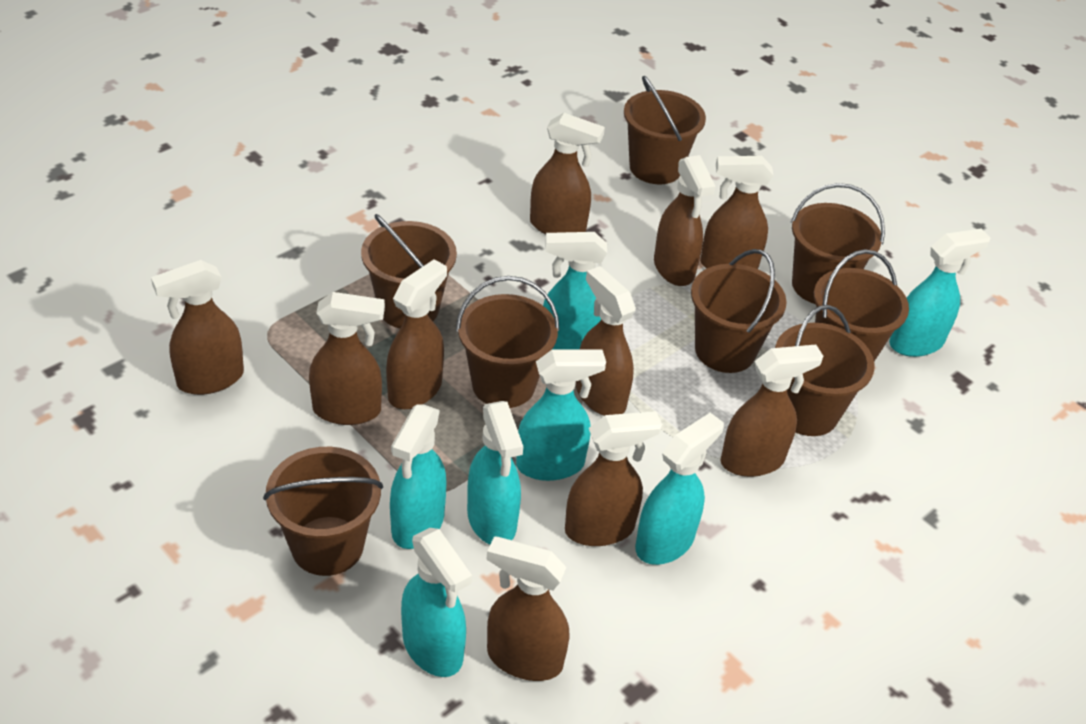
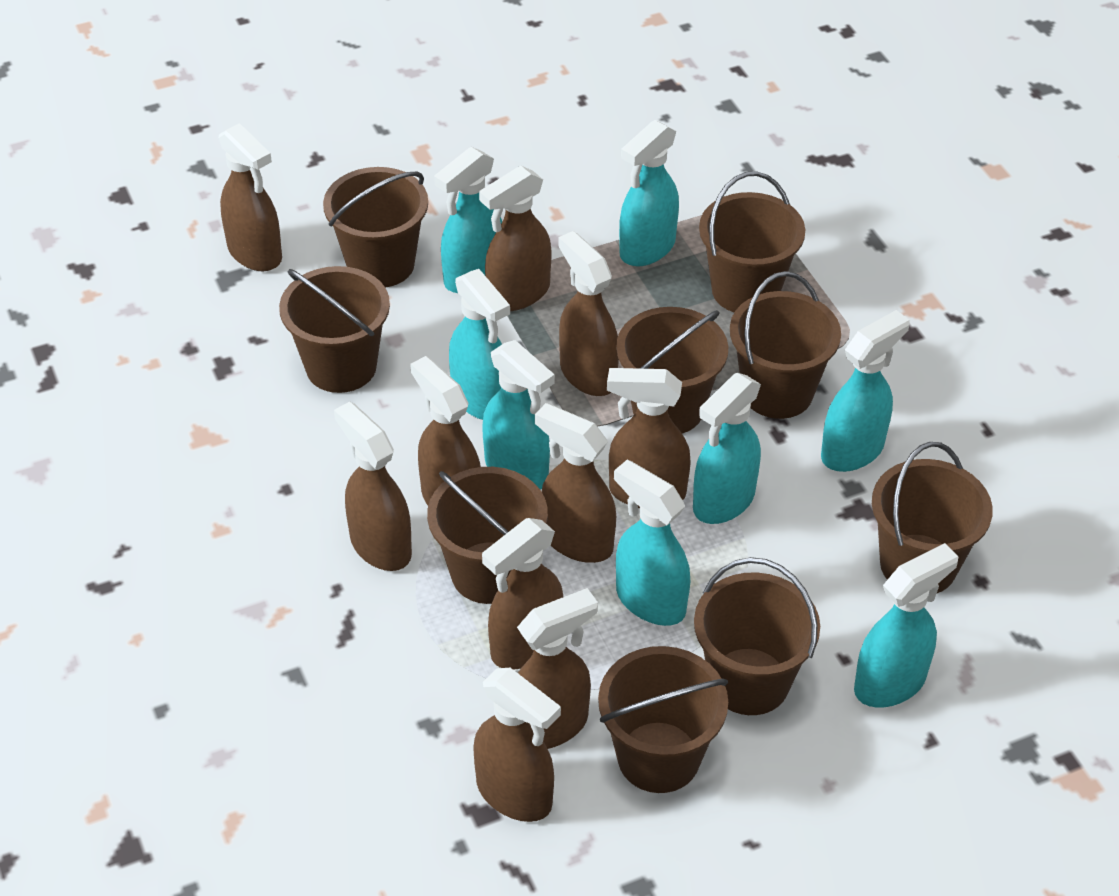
brown bucket: [263,447,383,576] [361,214,457,328] [456,276,560,408] [624,76,706,185] [691,249,787,373] [775,305,875,436] [791,183,885,304] [814,249,909,361] = 8 -> [279,266,390,393] [323,167,428,288] [427,467,548,604] [598,646,728,793] [616,307,728,434] [694,557,820,715] [699,172,805,312] [730,271,841,419] [872,442,993,593] = 9
turquoise spray bottle: [390,404,447,549] [401,528,472,677] [467,401,523,544] [516,350,606,481] [543,232,607,350] [635,413,724,565] [889,228,990,357] = 7 -> [434,147,502,293] [449,269,510,420] [482,340,555,490] [614,460,690,626] [619,120,679,266] [693,373,761,524] [821,310,910,472] [854,543,959,708] = 8

